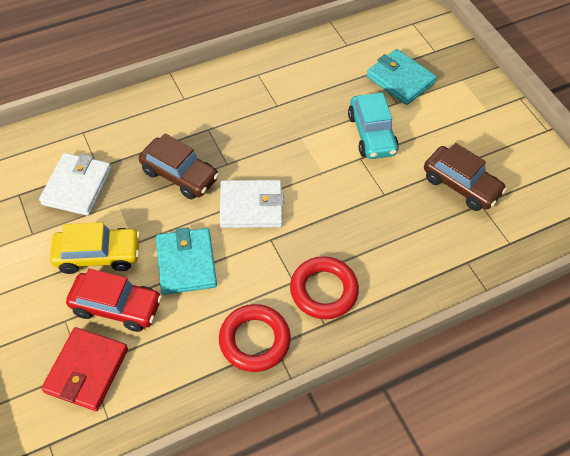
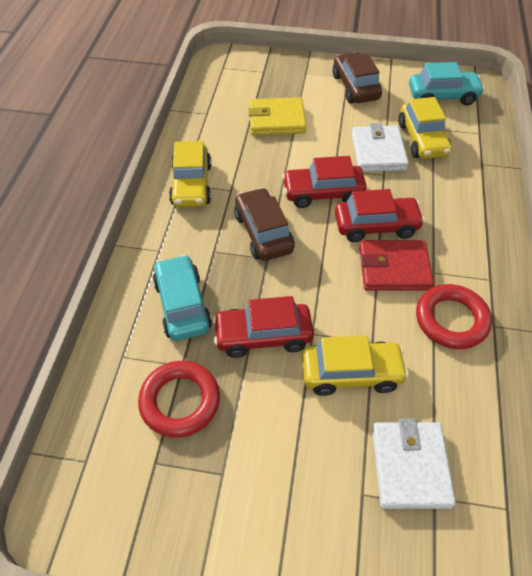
red car: [66,269,162,332] = 1 -> [213,296,314,358] [282,156,367,208] [335,189,425,242] = 3
turquoise car: [348,93,399,159] = 1 -> [153,254,212,341] [409,62,485,105] = 2
turquoise wallet: [156,227,217,295] [367,49,437,105] = 2 -> none = 0
yellow car: [50,222,140,274] = 1 -> [169,141,212,207] [302,336,409,396] [398,97,451,159] = 3
yellow wallet: none = 0 -> [248,97,306,135] = 1

